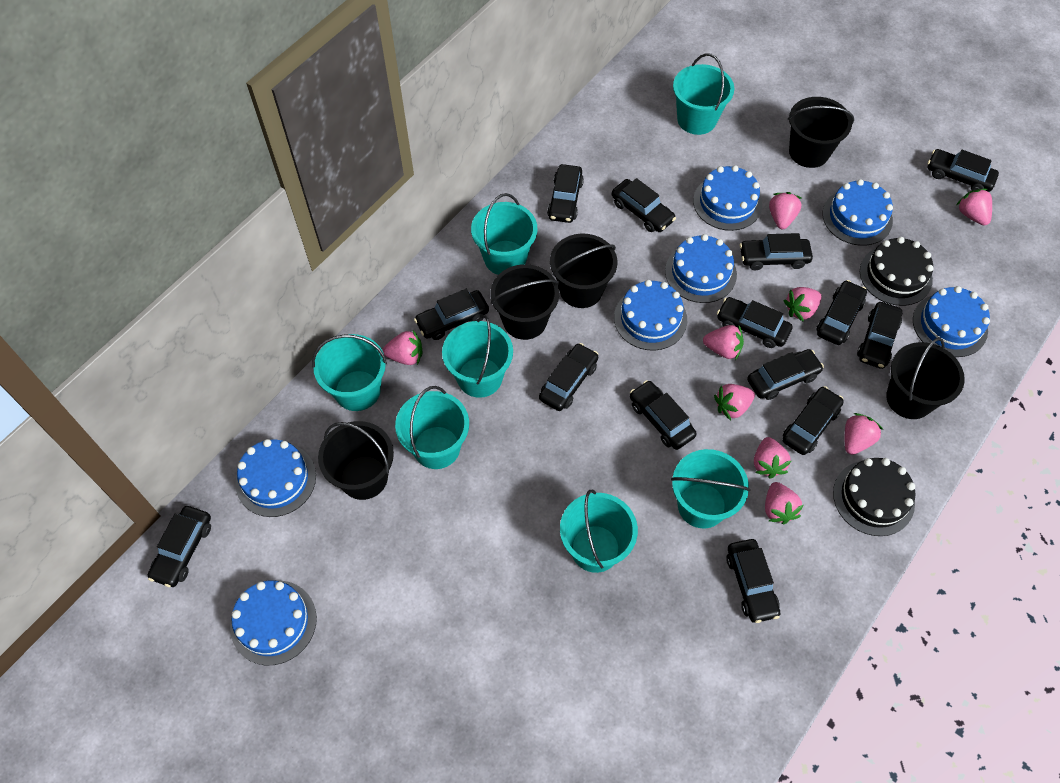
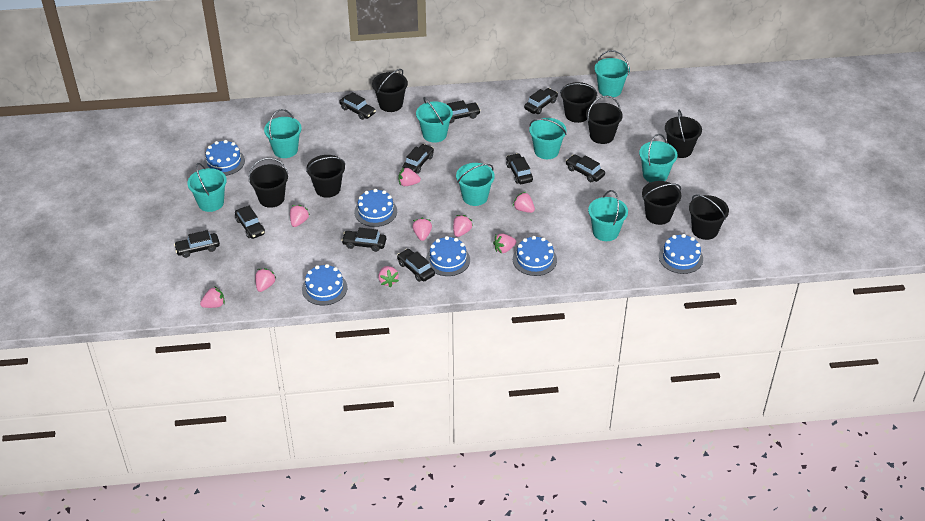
black bucket: [318,421,394,500] [491,264,559,340] [550,234,617,308] [788,97,854,168] [886,337,965,419] = 5 -> [249,158,288,208] [306,155,345,198] [372,69,408,112] [560,82,597,123] [586,95,623,144] [642,181,681,225] [665,110,702,158] [689,194,729,240] = 8
black cake: [833,458,916,536] [860,237,933,306] = 2 -> none = 0
black car: [148,506,211,587] [414,289,489,340] [539,343,598,411] [547,164,584,223] [612,178,676,232] [630,380,697,450] [717,297,793,348] [726,539,780,623] [740,233,813,270] [747,349,824,400] [782,386,844,455] [816,280,867,345] [857,302,903,369] [928,149,999,192] = 14 -> [174,230,220,258] [235,206,265,239] [340,92,376,120] [341,227,386,252] [397,249,435,282] [403,144,434,174] [447,100,481,123] [506,153,533,184] [524,88,558,114] [566,154,605,182] = 10
blue cake: [230,580,317,665] [235,439,316,517] [614,280,687,351] [665,234,737,303] [693,165,762,231] [823,179,893,246] [913,286,990,357] = 7 -> [203,140,245,176] [302,264,347,305] [354,189,397,227] [426,236,470,276] [513,236,557,276] [659,234,703,274] = 6
turquoise bucket: [312,334,387,411] [395,386,469,469] [442,315,513,398] [471,193,537,275] [560,490,638,573] [671,449,750,529] [673,53,734,135] = 7 -> [187,163,227,212] [264,109,302,158] [416,97,453,143] [456,163,495,206] [529,118,567,159] [588,190,628,241] [595,50,630,97] [639,134,678,182] = 8

